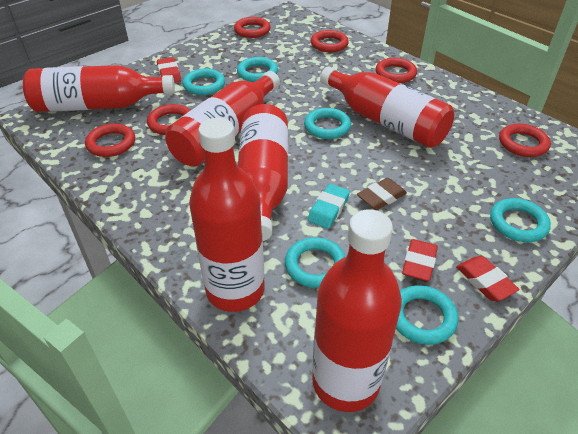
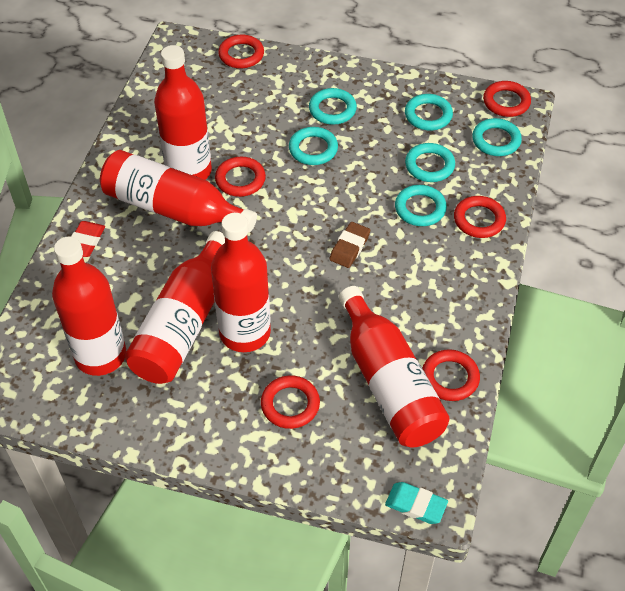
red eraser: [157,57,181,83] [402,239,438,281] [456,256,519,301] = 3 -> [71,221,105,257] = 1

